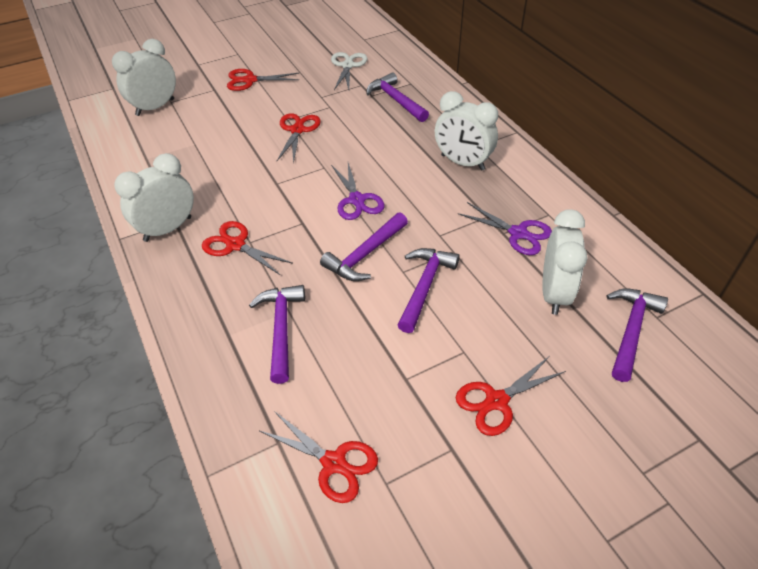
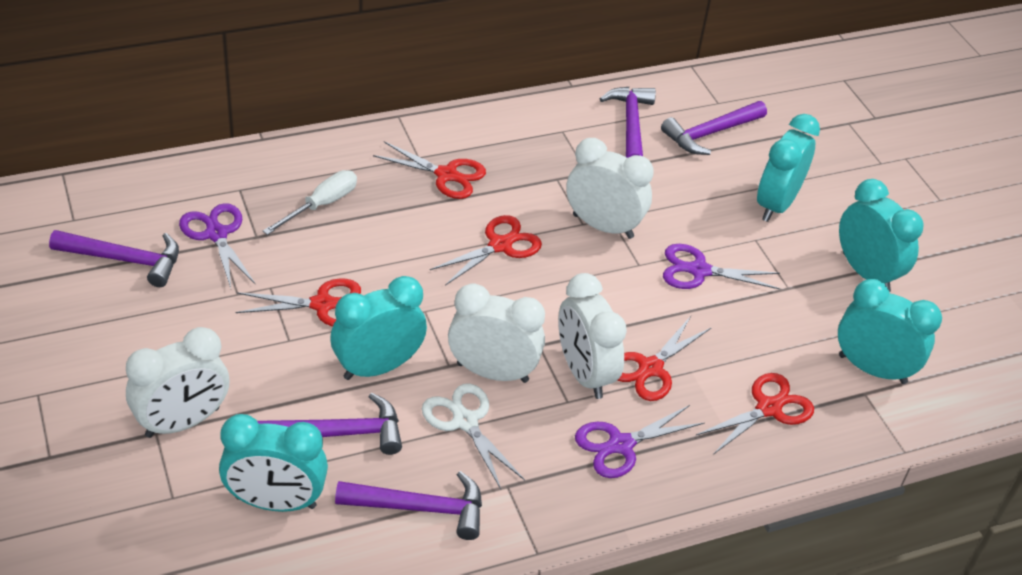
purple scissors: [331,163,384,220] [458,202,552,255] = 2 -> [179,203,256,288] [575,405,705,478] [663,244,780,289] = 3
turquoise clock: none = 0 -> [219,414,328,512] [330,276,427,380] [757,114,820,222] [838,279,942,384] [839,179,924,292] = 5
white screwdriver: none = 0 -> [263,170,357,235] = 1

